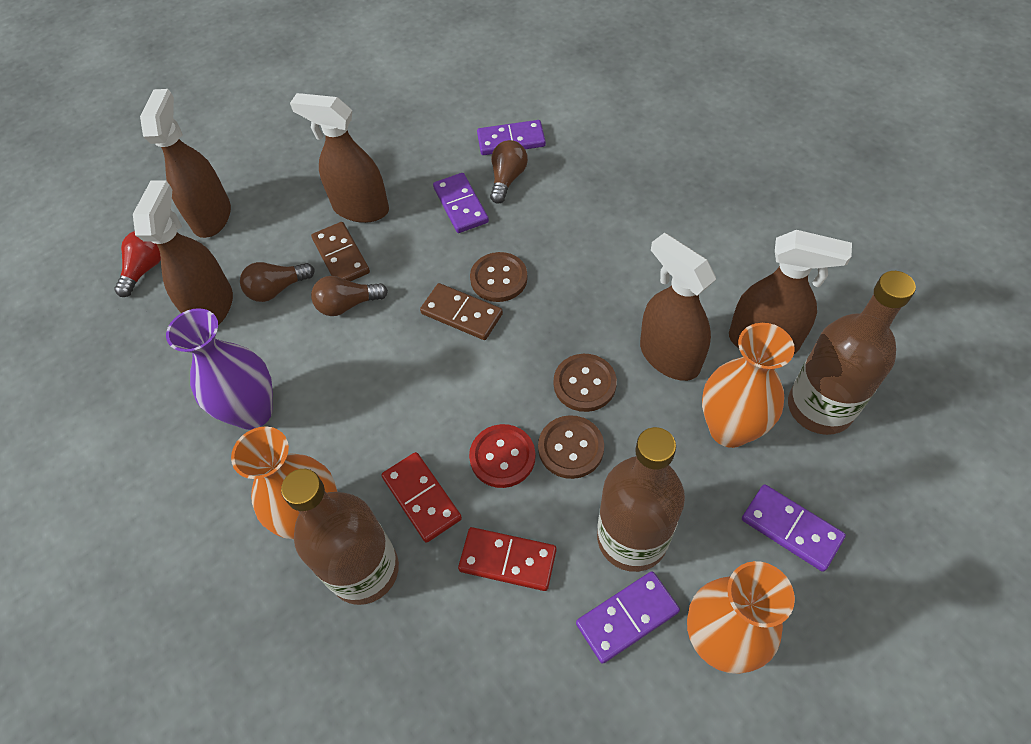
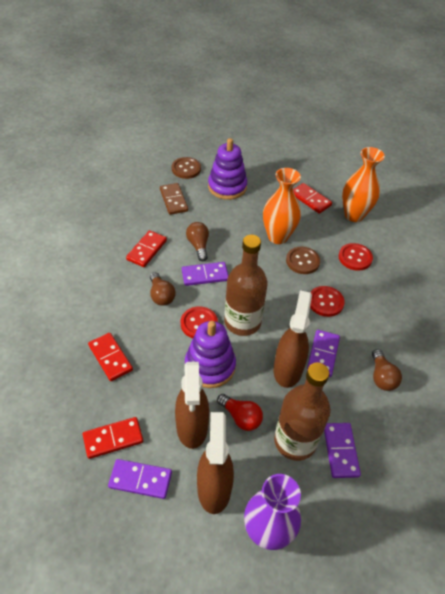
brown bottle: [281,469,399,605] [597,427,685,572] [788,271,916,435] = 3 -> [224,235,268,336] [274,363,331,461] = 2
brown button: [470,252,528,302] [538,415,604,479] [554,354,617,412] = 3 -> [172,157,201,179] [286,246,320,274] = 2
brown domino: [311,222,370,281] [420,283,503,340] = 2 -> [160,183,188,215] = 1
brown spray bottle: [133,180,233,325] [140,89,231,238] [290,93,389,223] [640,233,716,381] [729,230,852,354] = 5 -> [175,362,209,449] [197,412,234,514] [273,290,312,388] = 3
orange vase: [231,426,337,539] [687,561,795,674] [702,323,795,448] = 3 -> [263,168,301,244] [342,147,385,222] = 2
purple stacking toy: none = 0 -> [185,321,236,388] [208,138,247,200] = 2
red button: [469,424,535,488] = 1 -> [181,306,218,338] [310,286,345,317] [339,243,373,271] = 3
red domino: [381,452,462,543] [458,527,556,591] = 2 -> [83,417,143,459] [88,333,133,381] [126,230,167,267] [293,183,332,214] = 4

